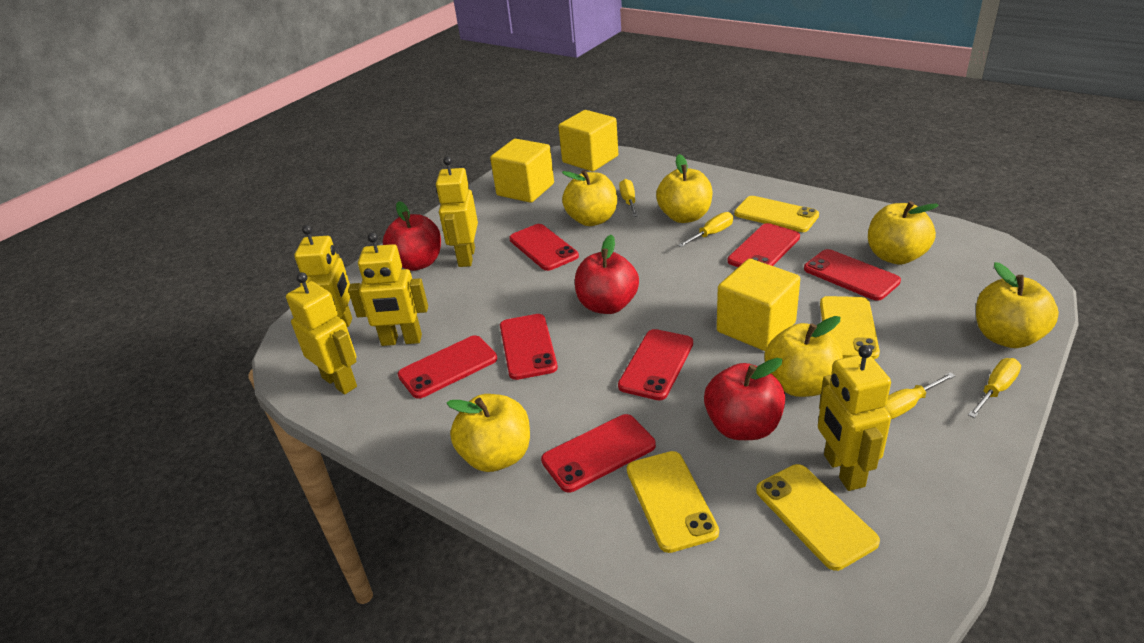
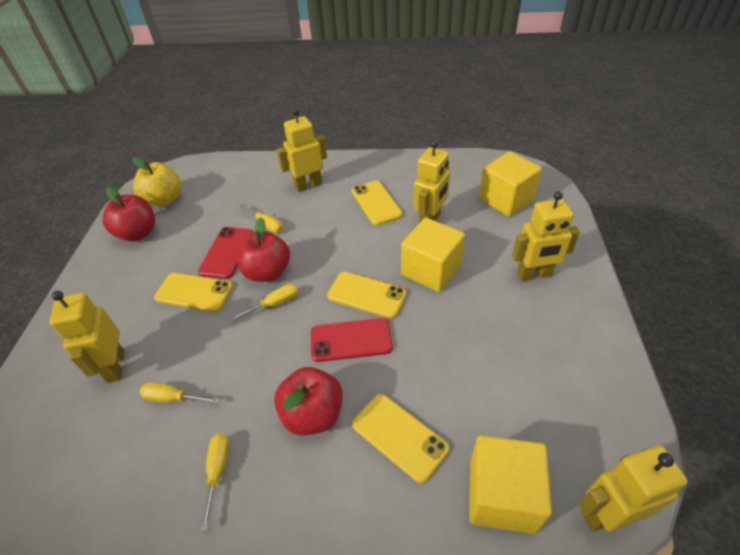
red phone: [398,335,497,399] [500,314,558,380] [509,224,579,271] [541,414,656,492] [618,329,693,400] [728,223,800,267] [804,249,901,301] = 7 -> [198,227,253,279] [310,318,393,362] = 2
yellow apple: [446,394,530,472] [562,170,617,226] [656,154,713,223] [764,316,843,397] [868,201,939,265] [976,262,1059,348] = 6 -> [132,157,181,207] = 1

